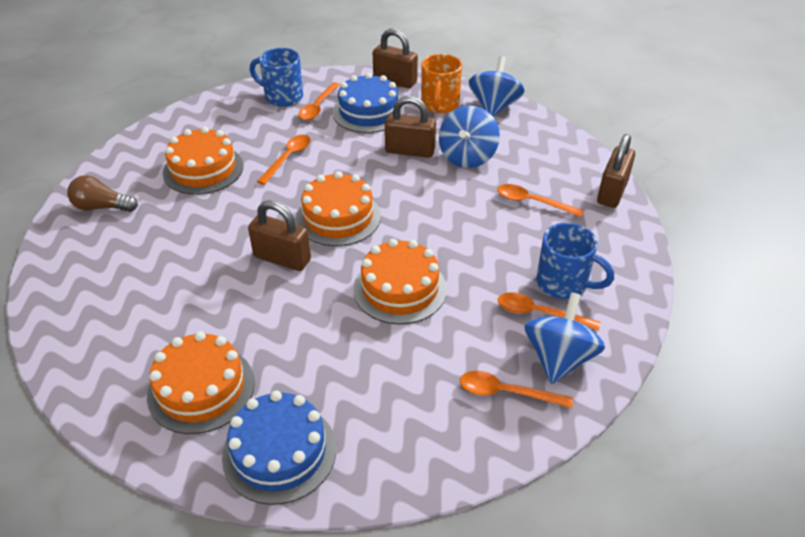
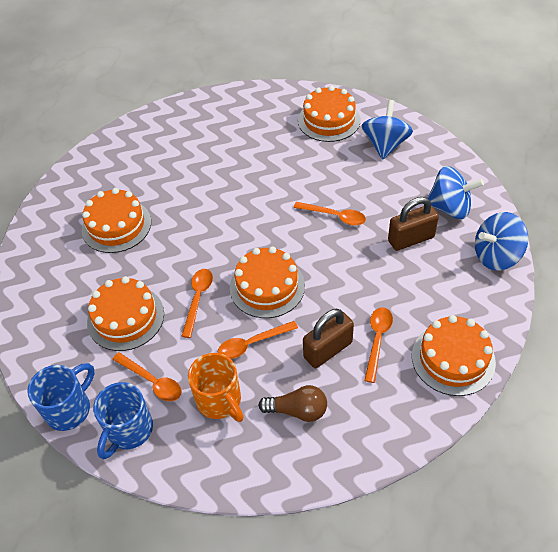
blue cake: [222,391,336,505] [333,73,405,133] = 2 -> none = 0
brown padlock: [248,200,311,271] [373,29,418,88] [385,96,436,158] [597,134,635,208] = 4 -> [303,309,354,368] [388,197,439,251] = 2
orange cake: [147,331,255,434] [163,126,243,195] [296,171,381,246] [353,239,447,325] = 4 -> [82,188,151,253] [87,276,164,351] [230,246,305,318] [298,86,361,142] [412,315,496,396] = 5

